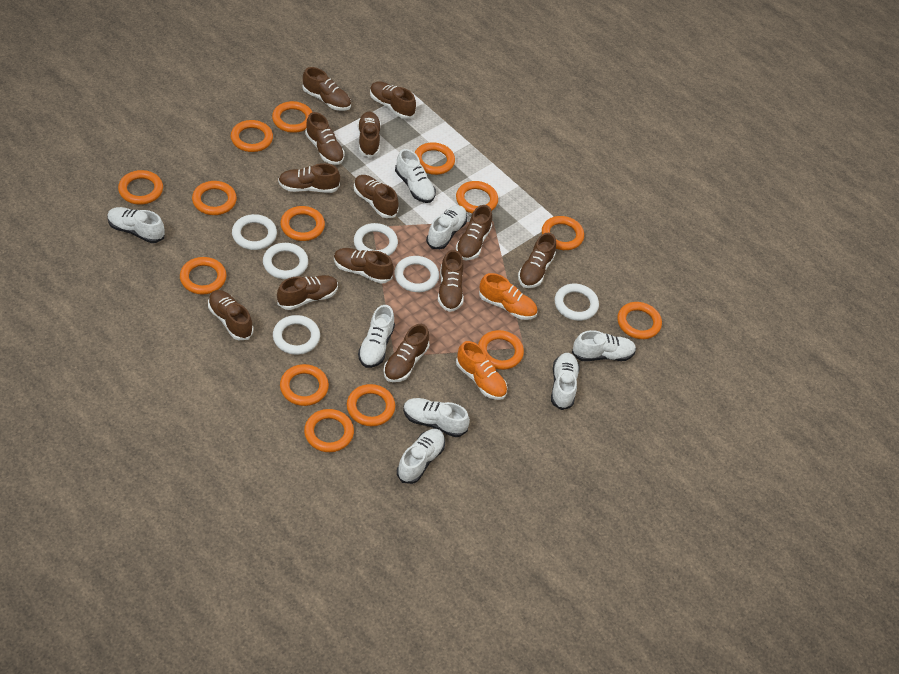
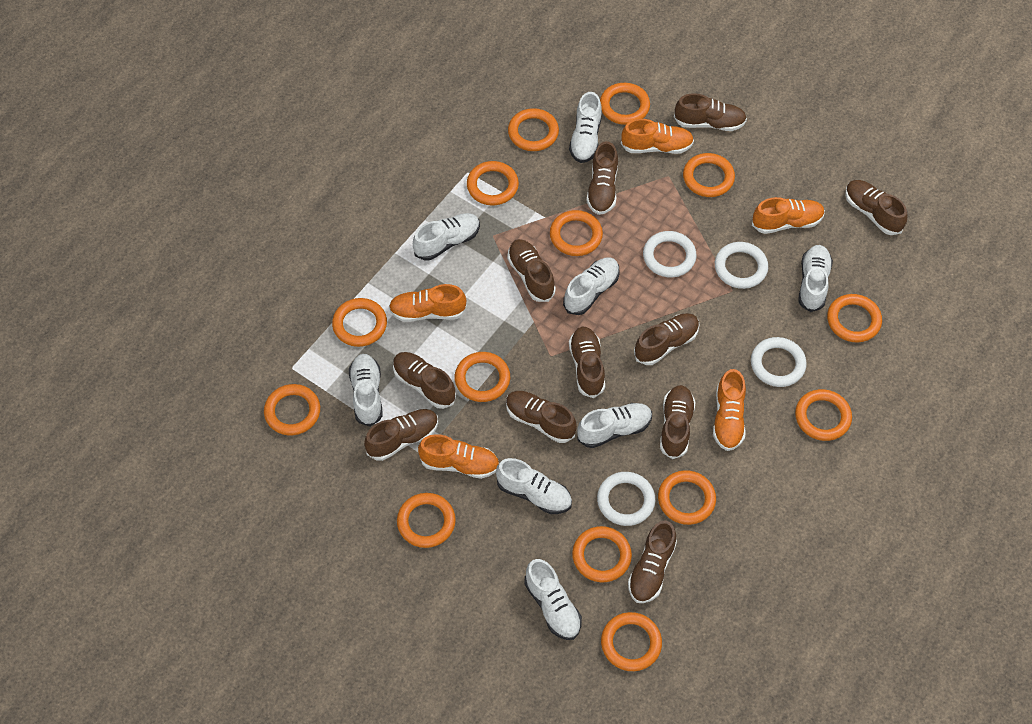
brown shoe: [208,290,253,340] [277,275,338,310] [278,163,340,193] [302,67,351,111] [305,112,345,165] [334,248,394,284] [354,175,399,218] [357,111,381,158] [370,81,416,119] [383,324,429,382] [438,250,464,312] [456,205,492,260] [518,233,556,288] = 13 -> [364,409,438,461] [393,352,456,409] [506,391,577,443] [507,239,556,302] [569,327,605,398] [586,141,618,215] [628,520,677,603] [634,313,700,365] [660,385,696,459] [674,93,747,131] [845,180,908,235] = 11
orange shoe: [456,341,507,400] [479,273,538,320] = 2 -> [389,284,467,322] [418,434,499,479] [621,119,694,154] [713,369,746,451] [752,197,825,234] = 5
white ring: [232,214,277,250] [263,243,308,279] [273,315,320,355] [354,223,398,256] [394,256,439,292] [555,284,599,321] = 6 -> [597,472,655,526] [643,231,697,277] [715,242,768,289] [751,337,807,387] = 4

